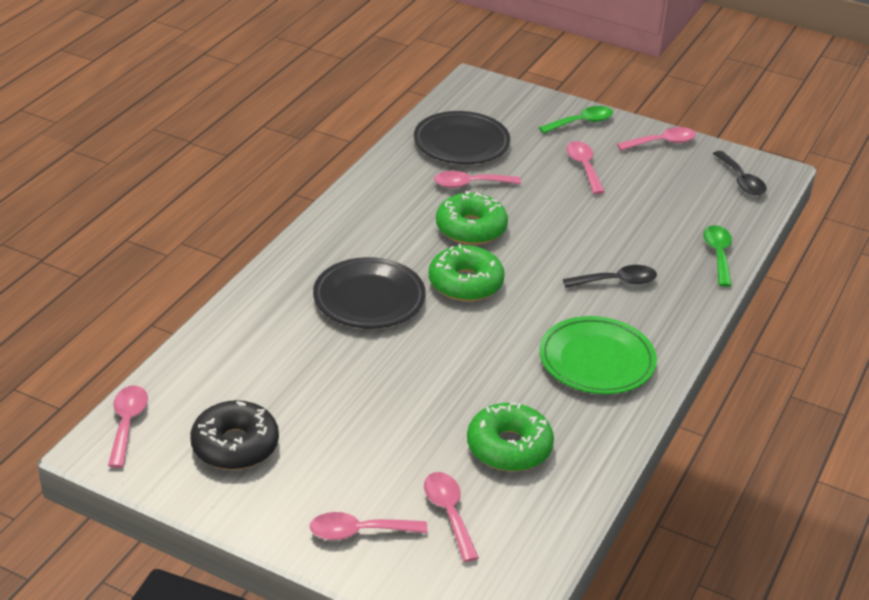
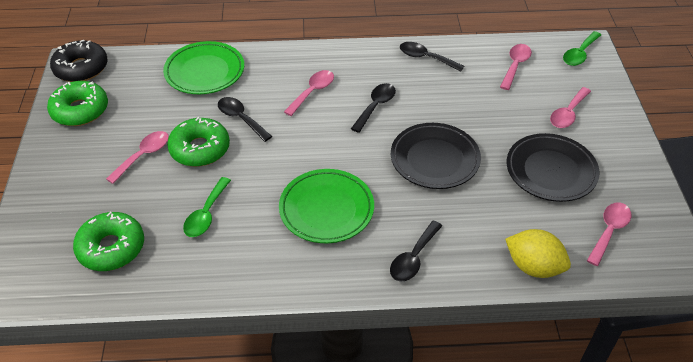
black spoon: [563,265,657,288] [713,151,767,195] = 2 -> [218,97,272,142] [351,83,396,133] [390,221,442,281] [400,42,464,72] = 4
green plate: [539,316,657,394] = 1 -> [163,41,244,94] [279,169,374,243] = 2
pink spoon: [108,385,148,468] [309,512,427,540] [424,472,479,562] [434,171,521,188] [566,141,605,194] [617,127,696,151] = 6 -> [106,131,169,184] [284,70,334,116] [500,44,532,90] [550,87,591,128] [587,202,631,266] = 5
yellow lemon: none = 0 -> [505,229,571,278] = 1

